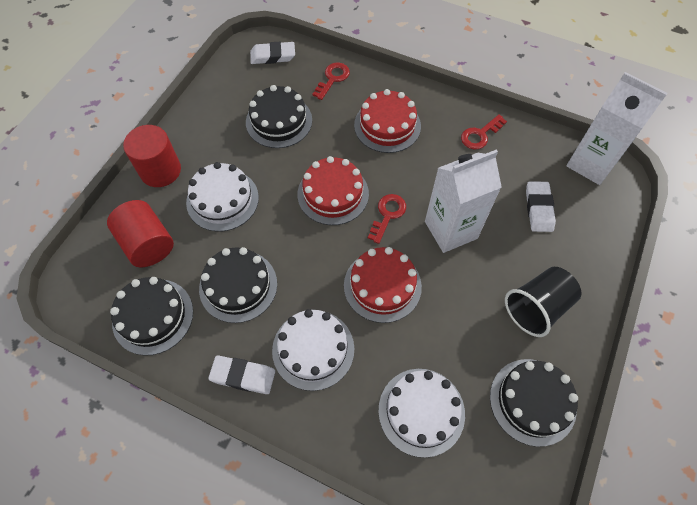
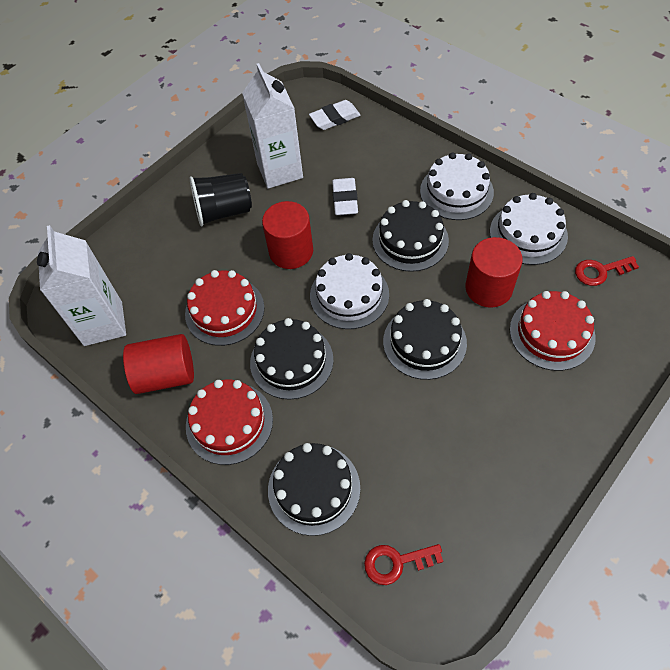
red cylinder: [107,200,174,267] [123,125,181,187] = 2 -> [123,334,194,394] [262,201,313,269] [465,237,523,308] = 3
red key: [312,62,350,100] [368,194,406,244] [461,114,507,150] = 3 -> [364,544,443,585] [575,256,639,286] = 2
white eraser: [208,355,275,394] [250,42,295,64] [526,181,556,232] = 3 -> [309,100,361,130] [332,178,358,215] = 2

